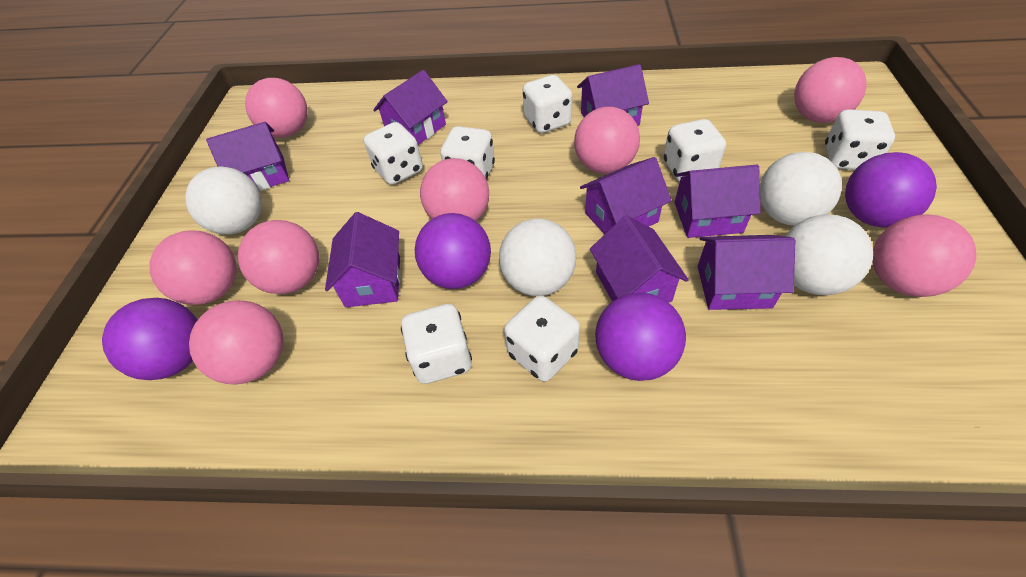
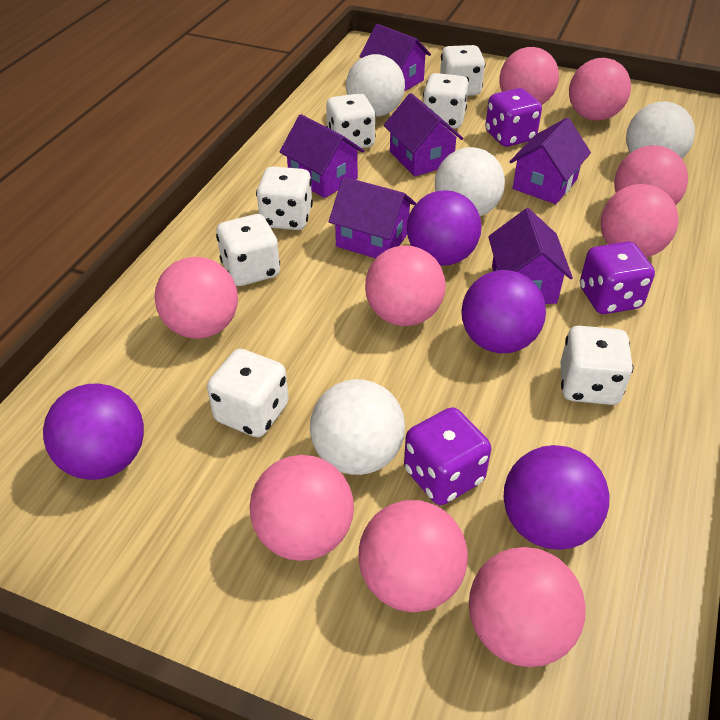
pink ball: [150,231,237,305] [189,300,284,385] [238,220,319,294] [245,78,308,138] [420,158,489,221] [574,107,640,174] [794,57,866,123] [872,215,976,297] = 8 -> [155,257,238,339] [250,455,354,561] [359,500,468,612] [365,245,446,326] [469,547,586,667] [499,47,559,105] [569,58,631,121] [601,184,678,257] [614,145,688,205] = 9
purple dice: none = 0 -> [404,407,491,505] [485,88,542,147] [580,242,655,314] = 3
purple house: [206,122,289,191] [325,212,401,307] [373,70,448,145] [577,64,649,126] [580,157,672,234] [590,215,689,302] [675,165,761,238] [697,235,795,310] = 8 -> [280,114,364,198] [329,177,416,258] [359,24,431,92] [384,93,463,177] [488,208,573,304] [509,118,591,204] = 6

